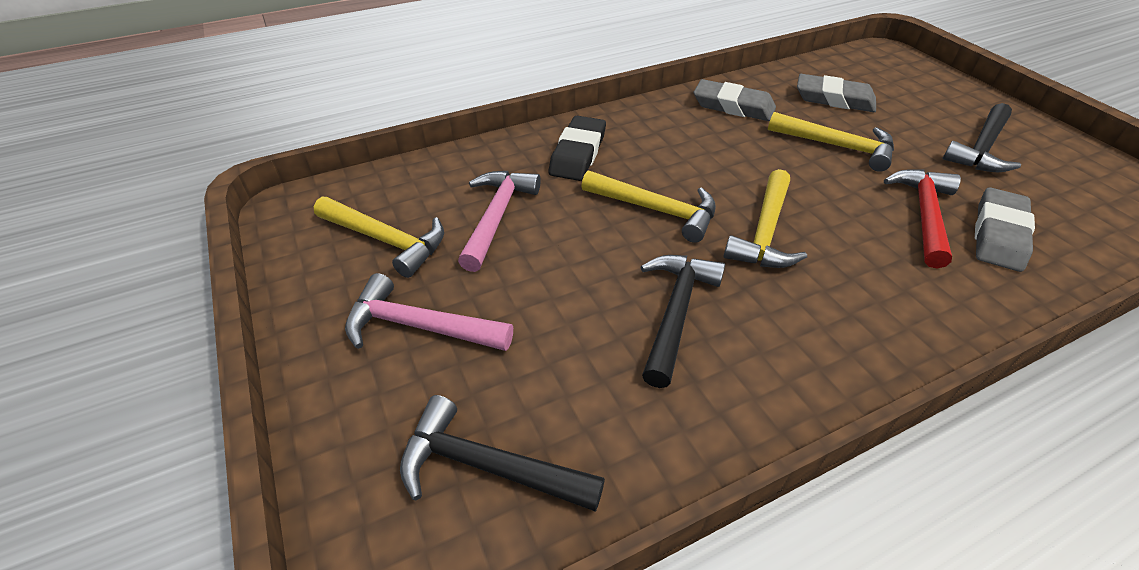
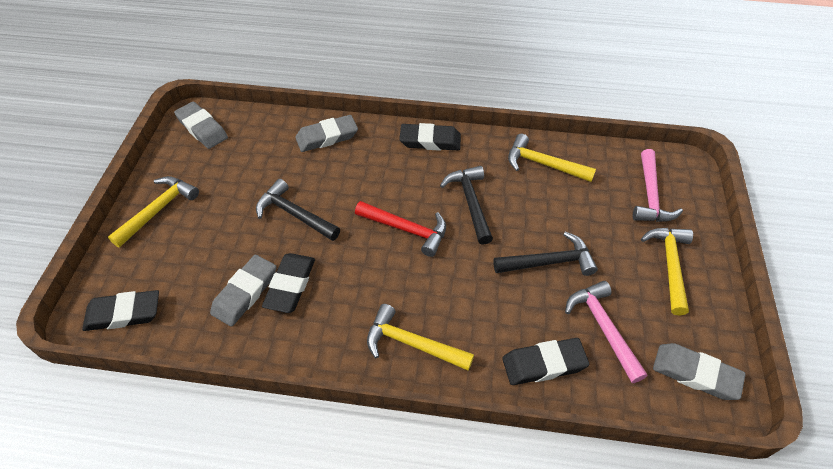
black eraser: [549,116,606,181] = 1 -> [82,290,159,331] [262,253,315,313] [399,123,461,151] [502,338,589,385] = 4
grey eraser: [694,79,776,121] [797,74,876,112] [975,187,1035,272] = 3 -> [174,101,228,149] [210,255,276,327] [295,115,358,152] [653,343,746,400] = 4

